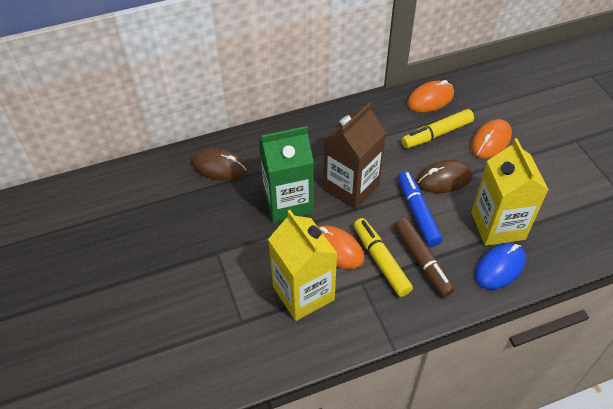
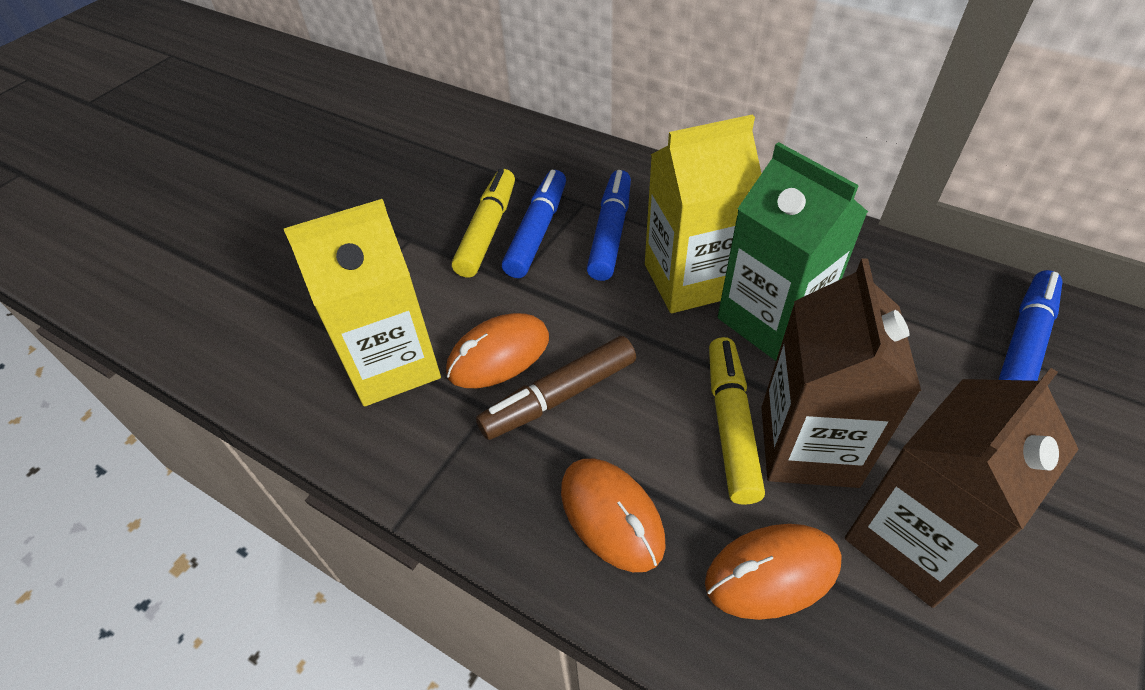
blue marker: [398,171,442,247] = 1 -> [502,170,566,278] [587,170,631,281] [998,270,1063,381] = 3
blue mouse: [475,243,526,290] = 1 -> none = 0
brown carton: [324,103,386,209] = 1 -> [761,258,921,488] [845,368,1079,608] = 2
brown mouse: [192,148,247,180] [417,160,473,193] = 2 -> none = 0

